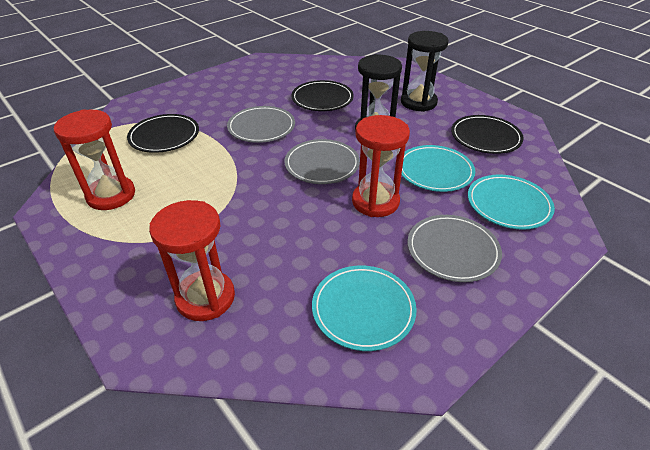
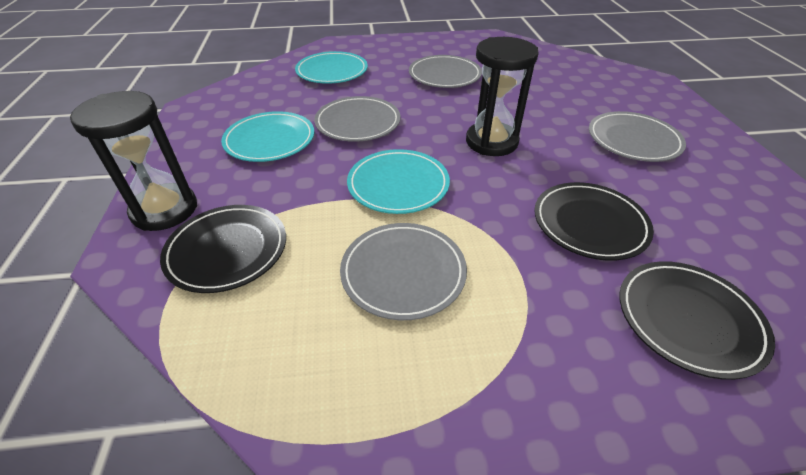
grey plate: [227,106,295,143] [284,139,360,184] [408,215,502,282] = 3 -> [314,96,401,142] [340,223,467,320] [409,55,482,88] [589,111,686,162] = 4
red hourglass: [54,109,135,210] [149,200,235,321] [352,115,410,217] = 3 -> none = 0

